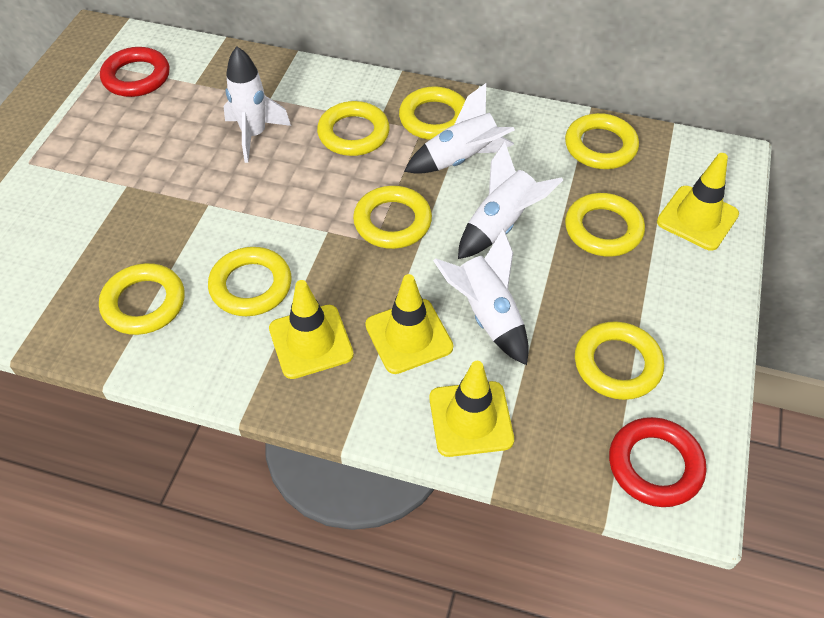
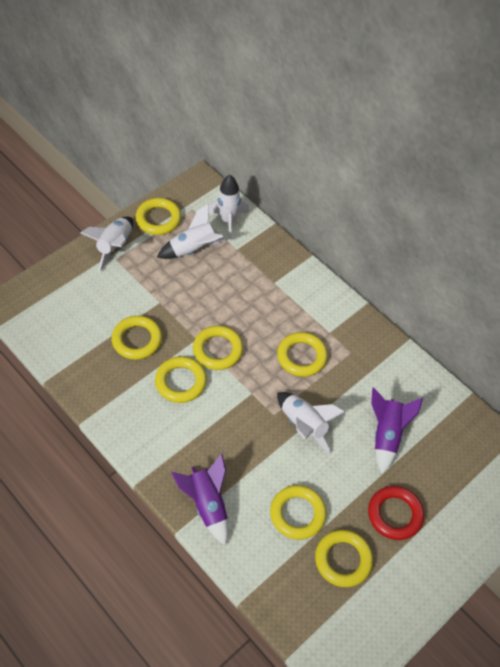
purple rocket: none = 0 -> [171,454,228,546] [371,388,423,474] = 2
red ring: [100,47,170,97] [609,417,706,507] = 2 -> [368,486,424,540] = 1
yellow ring: [99,263,185,335] [208,247,292,316] [317,101,390,156] [353,186,432,249] [399,87,466,140] [565,113,639,169] [565,193,645,257] [575,321,664,400] = 8 -> [112,316,162,360] [136,198,181,235] [155,356,207,403] [193,326,243,370] [270,485,326,540] [277,332,328,377] [315,530,373,587] = 7
yellow traffic cone: [269,280,354,379] [365,274,453,374] [429,361,514,457] [657,153,739,251] = 4 -> none = 0

